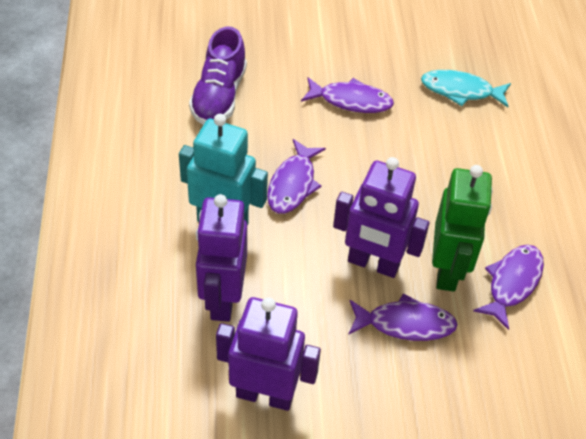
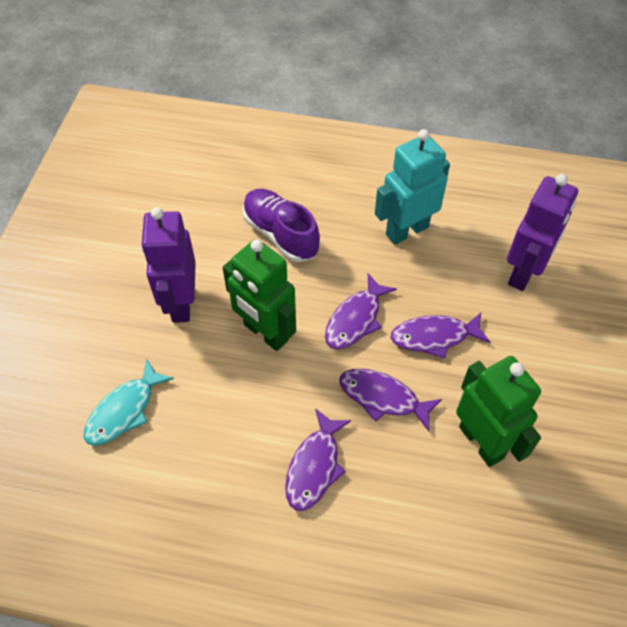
green robot: [432,165,493,292] = 1 -> [223,239,296,351] [456,356,541,467] = 2
purple robot: [196,194,247,322] [216,297,321,411] [333,157,429,278] = 3 -> [141,207,196,323] [507,174,578,291] = 2

